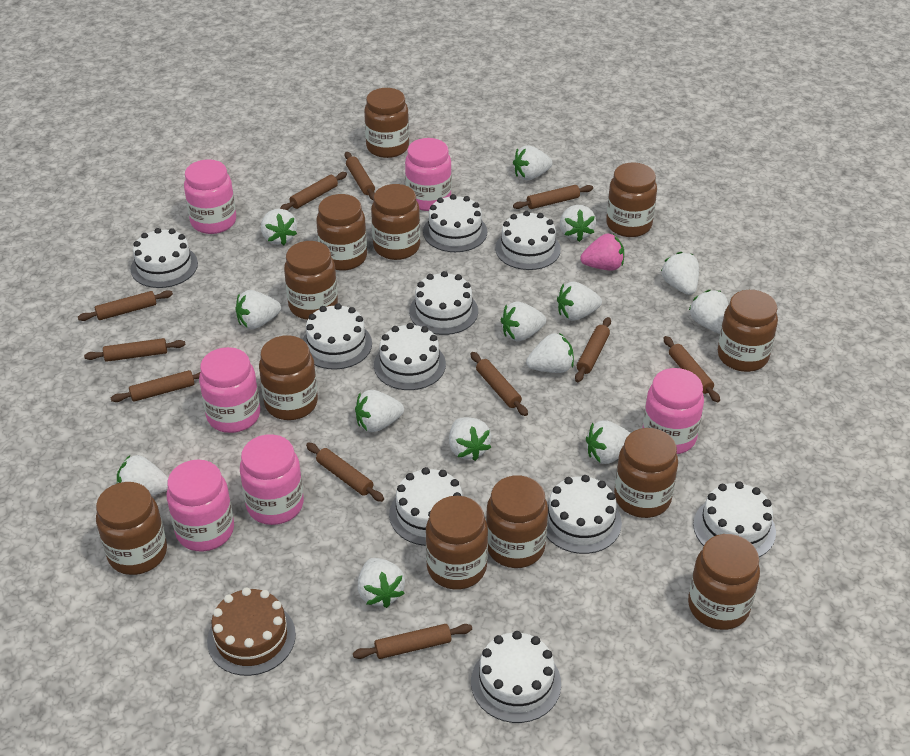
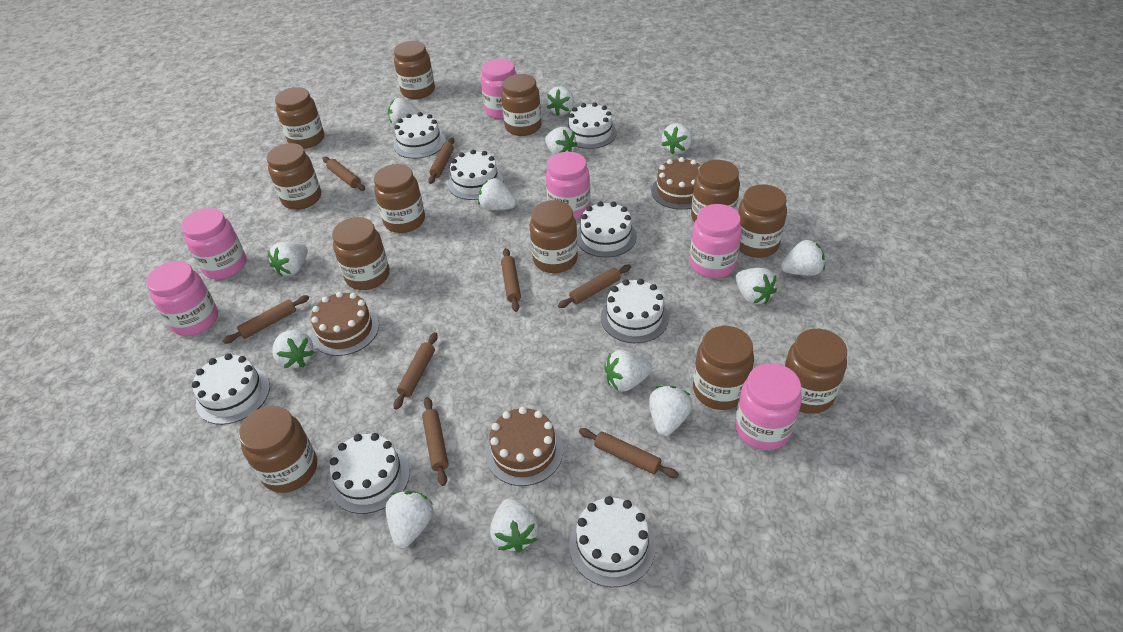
brown cake: [207,587,296,676] = 1 -> [311,291,379,356] [485,407,563,486] [651,157,701,210] = 3
brown rolling pin: [78,290,173,321] [84,338,185,362] [111,370,200,402] [280,172,347,210] [306,443,384,502] [345,152,375,200] [353,624,472,659] [471,352,528,416] [513,185,593,209] [575,317,611,382] [663,336,720,402] = 11 -> [223,295,309,344] [323,157,365,191] [394,332,438,410] [422,397,449,486] [428,137,455,184] [501,248,521,312] [558,265,631,308] [579,428,679,478] = 8
pink strawberry: [580,234,624,271] = 1 -> none = 0
white cake: [131,228,198,288] [302,303,372,369] [374,323,446,390] [389,467,463,546] [409,271,478,335] [423,194,487,252] [471,631,561,723] [495,211,561,270] [547,475,622,554] [693,481,776,557] = 10 -> [192,353,270,425] [330,433,410,514] [393,112,446,159] [448,149,503,200] [568,102,617,149] [569,496,656,587] [577,201,637,257] [601,279,669,343] = 8
white strawberry: [117,455,168,496] [235,290,281,329] [261,209,297,245] [355,390,404,432] [358,558,405,608] [449,417,491,461] [501,302,546,341] [513,145,552,180] [526,333,574,373] [557,282,602,321] [560,205,596,242] [586,420,630,464] [661,252,699,295] [689,290,728,333] = 14 -> [267,242,308,277] [272,330,315,369] [386,491,434,548] [388,98,421,126] [478,178,516,211] [490,498,539,553] [545,127,577,155] [546,86,574,116] [605,350,652,392] [649,386,692,436] [661,123,692,154] [736,268,777,304] [780,239,825,276] = 13

